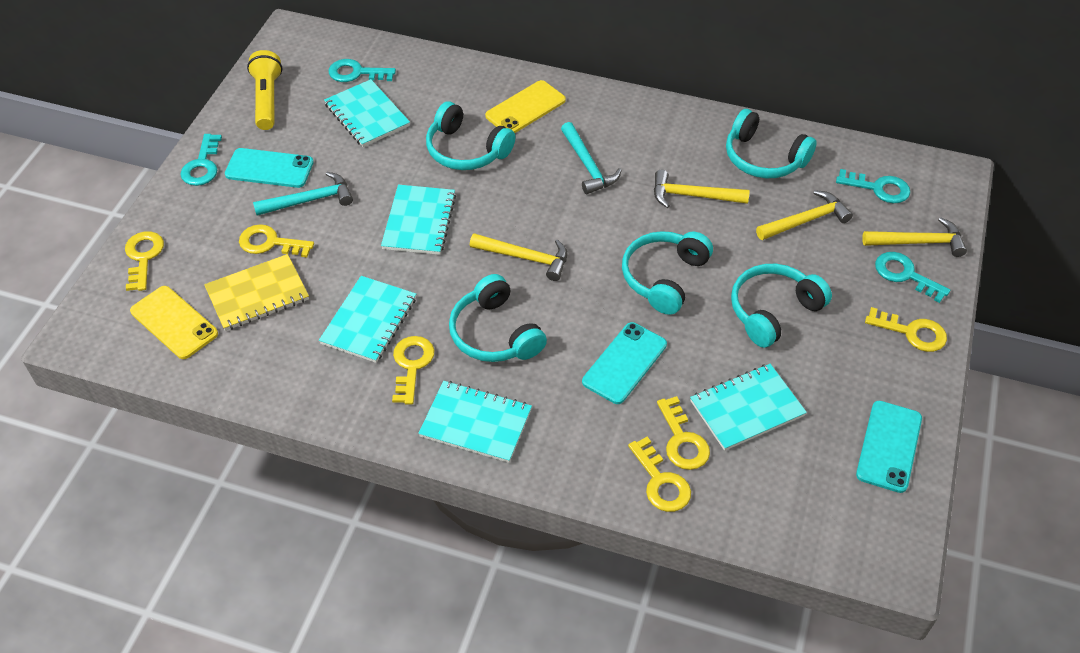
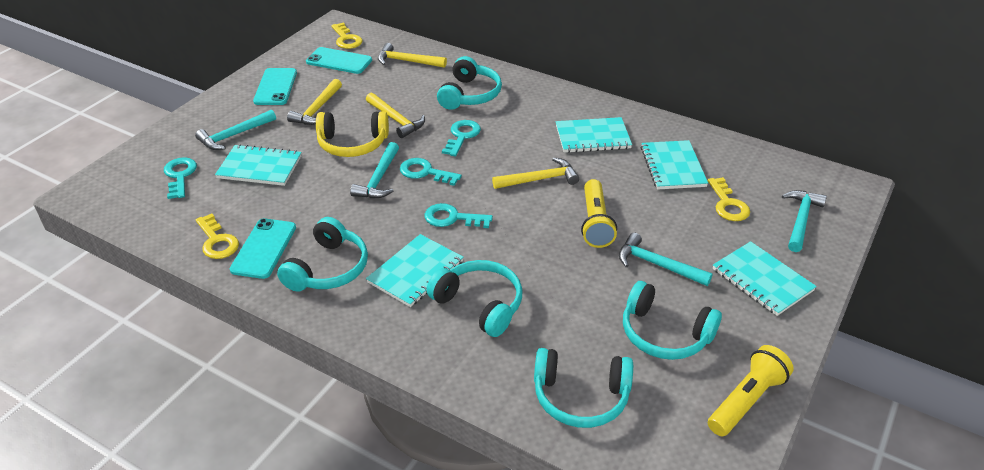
turquoise hammer: [253,172,353,216] [561,122,622,194] = 2 -> [195,109,276,150] [350,142,399,199] [619,233,713,286] [782,190,827,252] = 4
yellow flashlight: [247,50,282,130] = 1 -> [581,179,617,248] [708,345,794,436] = 2
yellow headphones: none = 0 -> [316,111,389,157] = 1
yellow key: [125,231,164,291] [239,224,314,257] [392,336,435,405] [628,437,691,512] [657,396,710,470] [865,307,947,352] = 6 -> [196,214,239,259] [331,23,363,49] [708,177,750,221] = 3
yellow notebook: [204,254,309,331] = 1 -> none = 0
yellow phone: [130,286,218,359] [485,80,566,133] = 2 -> none = 0

